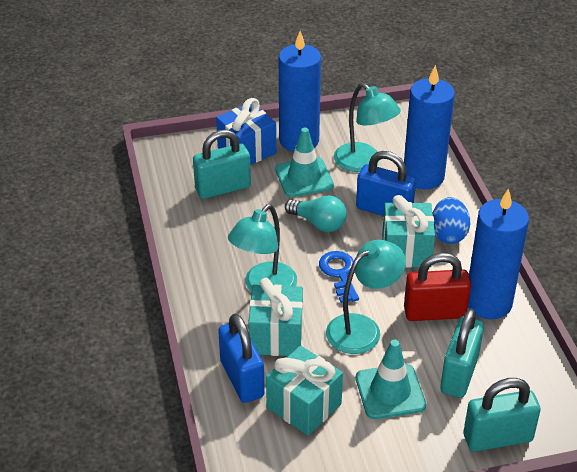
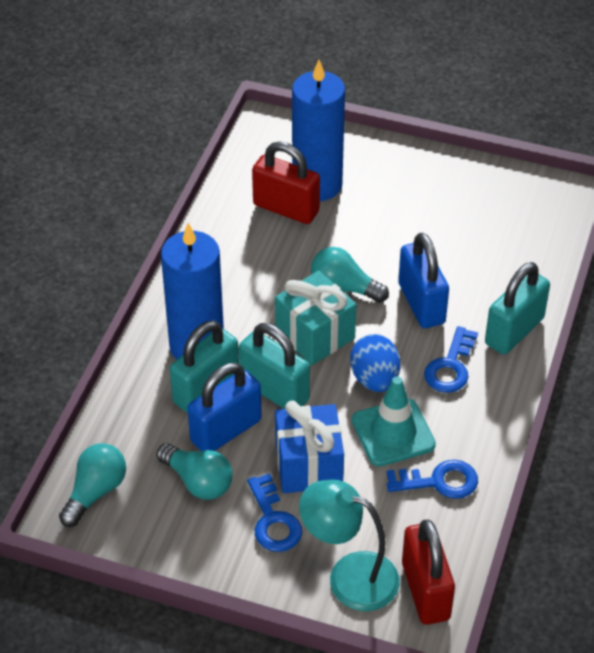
blue candle: [279,31,321,152] [404,65,455,189] [468,188,529,319] = 3 -> [161,223,224,360] [292,60,345,201] = 2
blue key: [319,251,359,303] = 1 -> [247,473,302,552] [387,460,478,499] [424,326,478,393] = 3
red padlock: [404,253,471,321] = 1 -> [252,141,320,224] [402,519,455,625] = 2
turquoise gift: [248,278,303,356] [266,345,343,436] [382,195,435,268] = 3 -> [275,271,357,365] = 1
turquoise lamp: [228,204,297,292] [326,240,406,354] [334,83,401,172] = 3 -> [299,480,400,611] = 1
turquoise light bulb: [285,195,347,232] = 1 -> [59,443,126,527] [156,443,233,500] [311,247,389,303] = 3
turquoise traffic cone: [275,128,334,197] [356,340,426,419] = 2 -> [352,376,436,466] = 1

